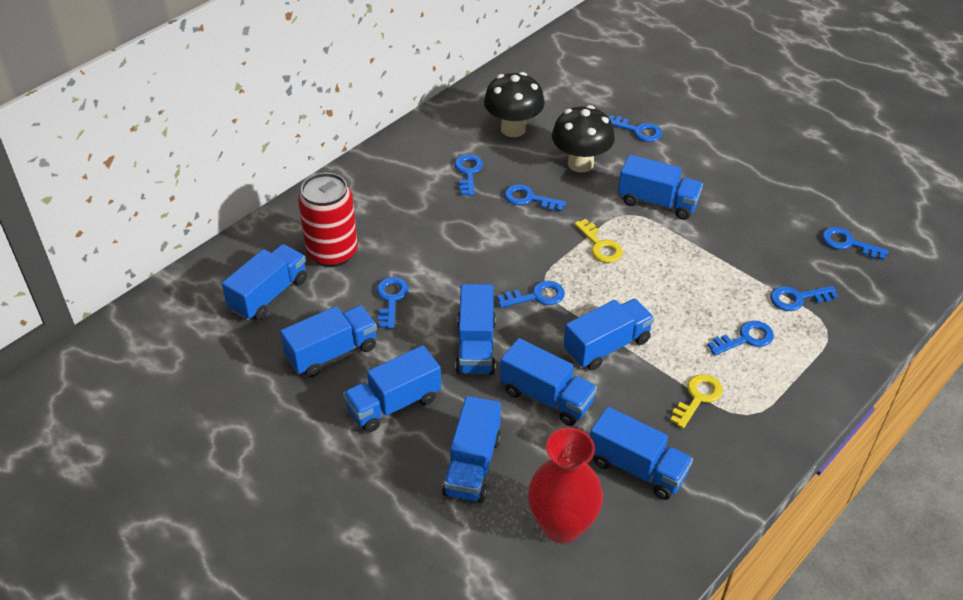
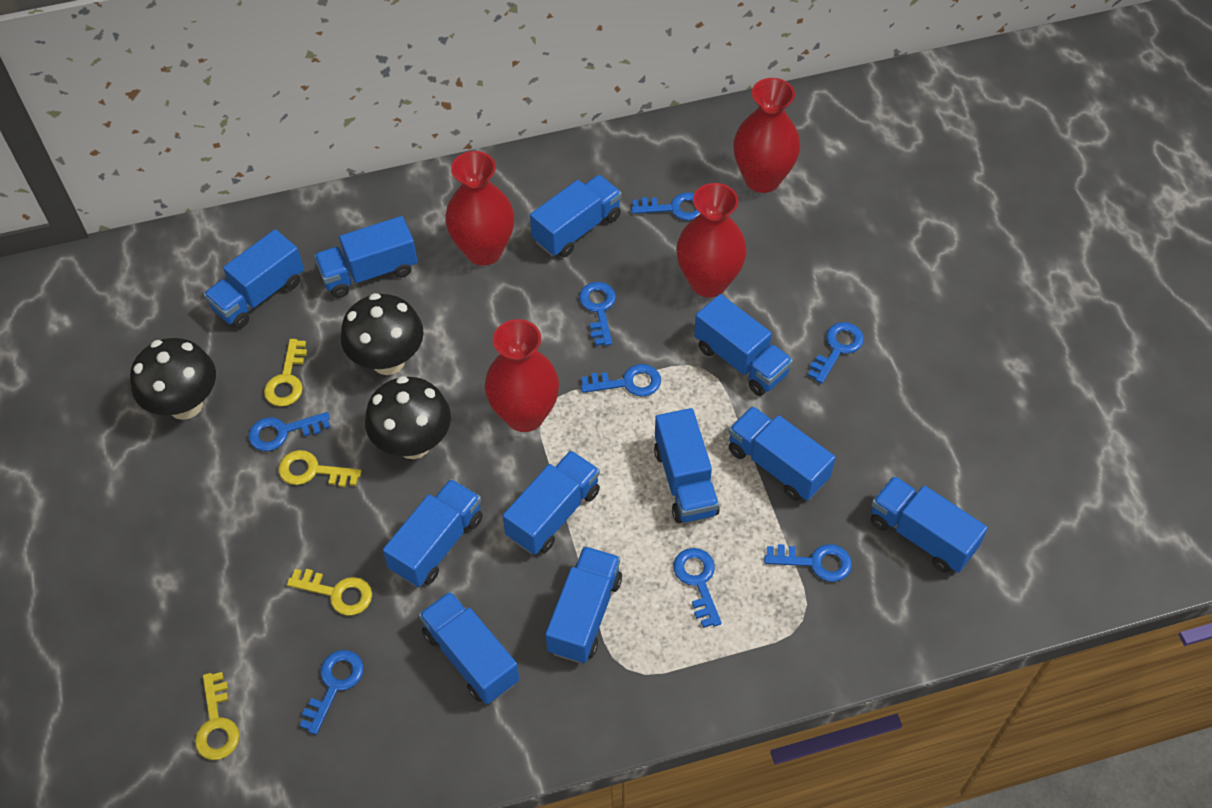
black mushroom: [484,72,545,137] [552,105,615,173] = 2 -> [130,338,216,420] [341,293,424,375] [365,376,451,459] = 3
blue truck: [222,244,307,320] [280,305,377,377] [343,345,441,433] [442,396,501,503] [455,284,496,375] [500,338,597,426] [563,299,654,370] [590,407,693,500] [618,155,703,220] = 9 -> [204,229,304,329] [314,216,418,298] [383,479,483,587] [419,591,519,704] [503,450,600,555] [530,175,622,257] [545,546,622,663] [654,408,720,523] [694,294,793,396] [728,406,835,501] [871,476,988,573] = 11
red can: [298,173,358,267] = 1 -> none = 0
red vase: [528,428,603,543] = 1 -> [445,151,514,266] [485,319,559,432] [676,183,747,298] [733,78,800,193] = 4
yellow key: [574,219,623,263] [670,374,723,429] = 2 -> [195,672,240,760] [264,339,307,407] [278,450,362,487] [287,569,372,616] = 4

